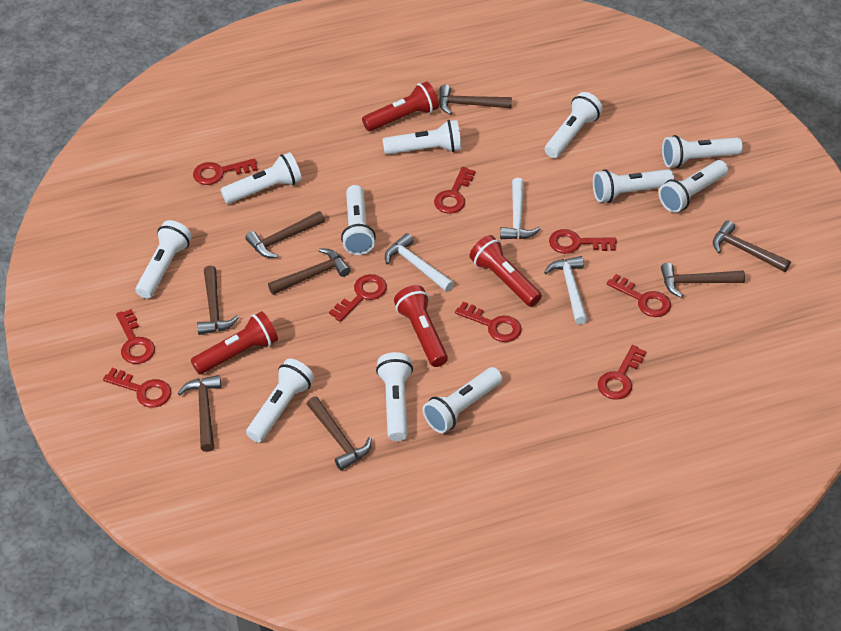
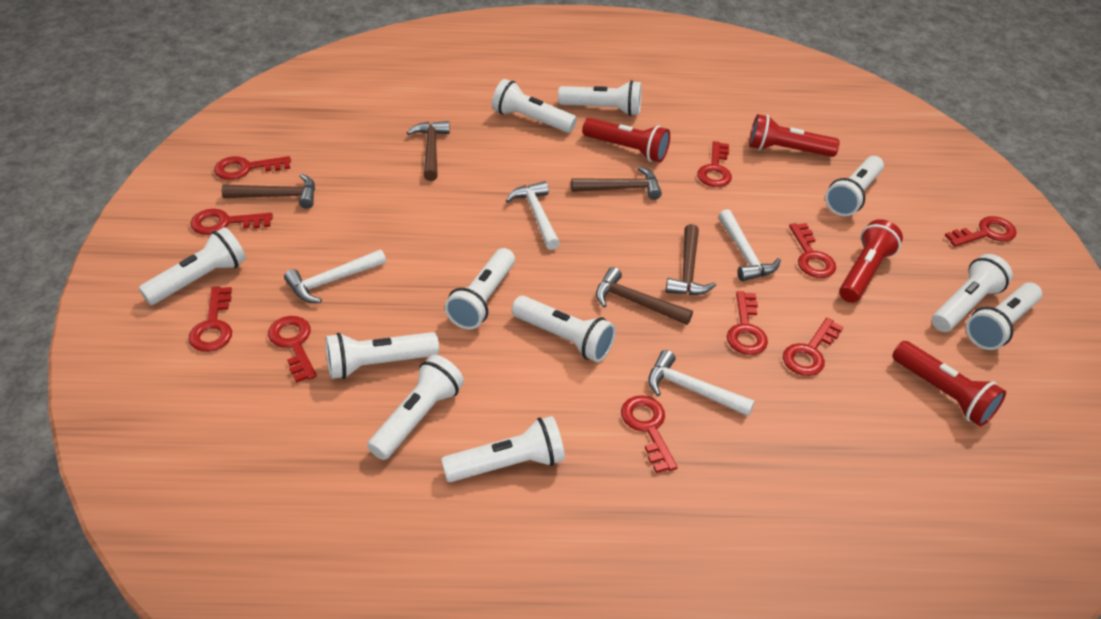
brown hammer: [178,375,221,452] [197,266,239,335] [245,211,325,258] [268,248,351,295] [307,396,372,471] [439,85,512,115] [661,263,745,298] [713,220,791,272] = 8 -> [222,174,315,209] [407,121,450,181] [571,166,662,200] [596,267,693,325] [665,224,716,295] = 5
red key: [103,368,171,408] [116,309,155,364] [193,159,258,185] [329,274,387,322] [434,167,476,214] [455,302,522,342] [549,229,617,254] [598,345,647,400] [607,274,671,317] = 9 -> [188,287,232,352] [190,209,273,235] [214,156,291,180] [268,316,317,383] [621,395,678,473] [697,141,732,187] [727,291,768,355] [783,318,844,376] [789,223,836,278] [945,216,1017,247] = 10
white hammer: [385,233,454,292] [500,178,540,239] [544,256,588,325] = 3 -> [284,250,386,303] [506,181,560,250] [648,350,755,416] [718,209,781,281] = 4

